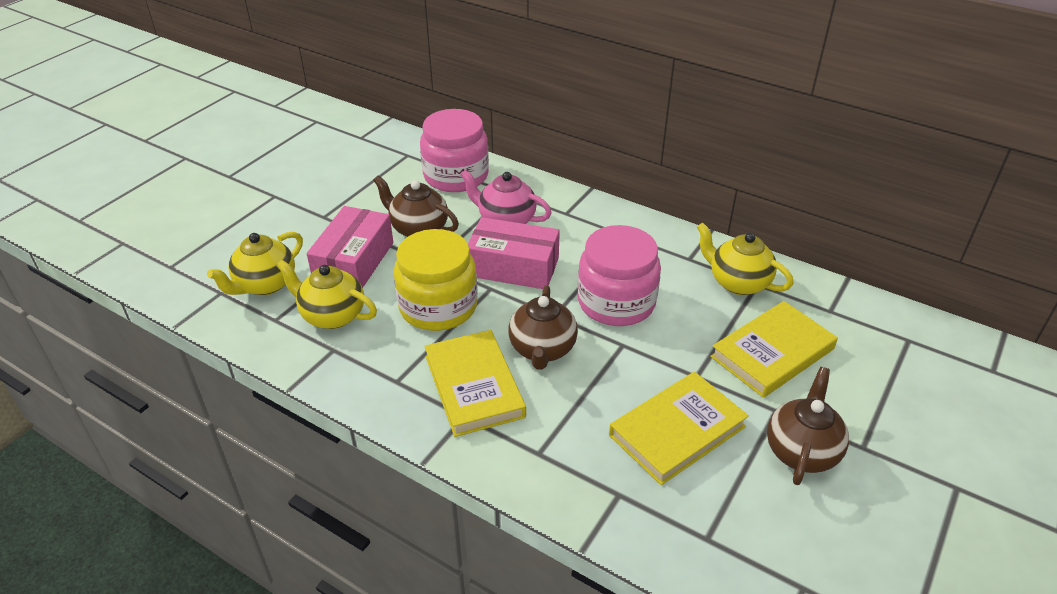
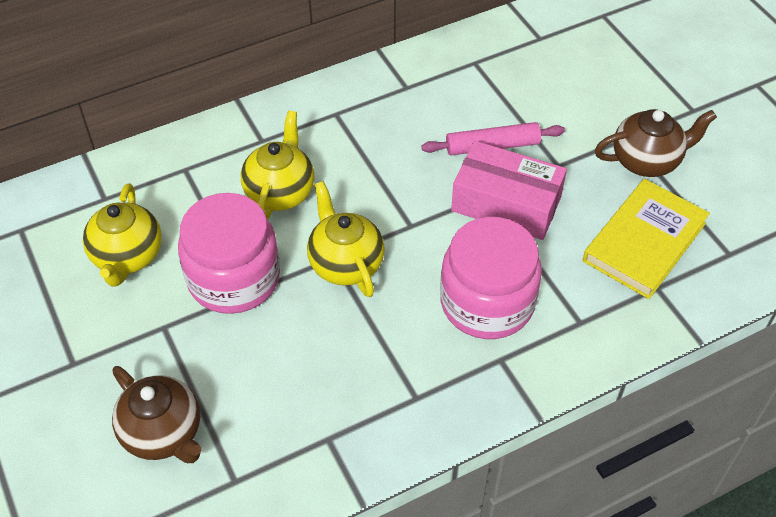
brown teapot: [373,175,459,237] [508,285,578,370] [767,367,849,485] = 3 -> [112,366,201,463] [595,109,717,177] = 2
pink box: [307,206,393,288] [468,217,560,289] = 2 -> [451,141,567,240] = 1
pink rolling pin: none = 0 -> [421,122,565,156] = 1
pink teapot: [460,170,552,224] = 1 -> none = 0
yellow book: [424,330,526,437] [609,372,749,485] [710,301,838,398] = 3 -> [583,179,710,299] = 1
yellow jar: [394,229,478,331] = 1 -> none = 0

